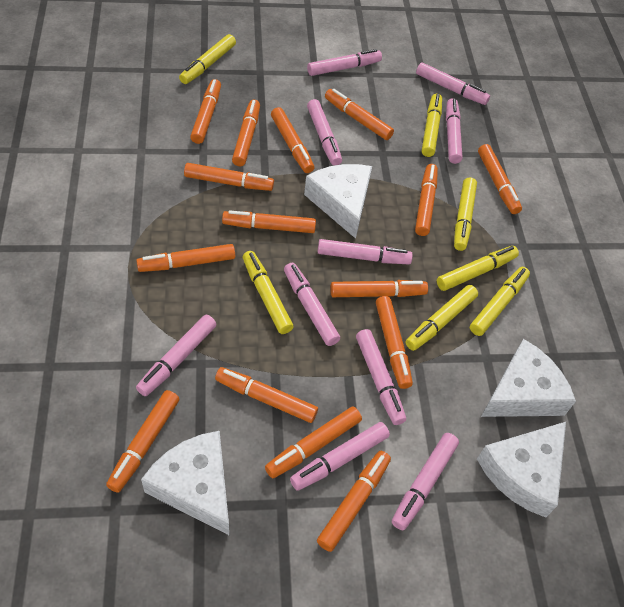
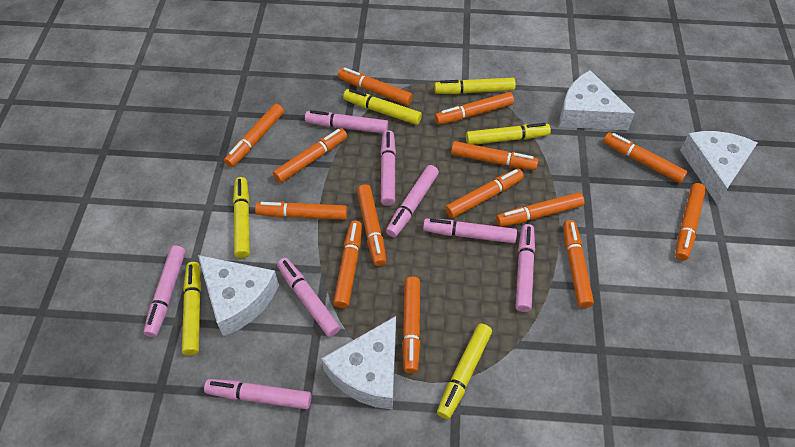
orange marker: [106,390,179,493] [136,244,235,272] [184,163,274,191] [190,79,221,144] [215,367,318,423] [222,210,316,233] [232,100,260,166] [265,407,362,478] [271,107,314,173] [317,451,391,552] [325,89,394,140] [330,280,428,297] [376,296,413,389] [415,164,438,236] [478,144,522,214] = 15 -> [224,104,284,167] [255,202,347,220] [273,128,347,183] [333,221,362,308] [338,68,413,106] [357,184,386,266] [402,276,421,373] [435,92,514,125] [445,169,524,218] [451,141,538,170] [496,192,584,227] [563,220,594,308] [603,132,688,183] [675,183,706,261] = 14
pink marker: [136,315,217,396] [284,263,340,346] [290,422,390,491] [307,49,382,76] [307,99,342,166] [318,239,413,264] [356,329,406,425] [392,433,459,530] [416,63,490,105] [446,98,462,164] = 10 -> [143,246,186,337] [204,379,312,409] [277,258,340,337] [305,110,388,134] [380,130,396,206] [386,165,439,237] [423,218,517,243] [516,224,535,312] = 8
yellow marker: [179,34,236,84] [243,251,294,334] [406,285,478,351] [422,94,442,157] [437,246,519,291] [454,177,477,251] [470,267,530,336] = 7 -> [182,262,201,355] [233,177,250,258] [343,89,422,125] [434,78,516,94] [437,323,492,419] [466,123,551,145] = 6

